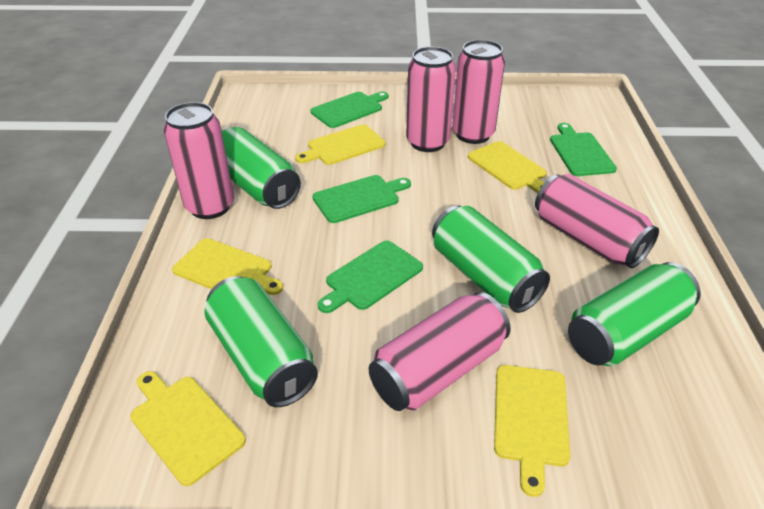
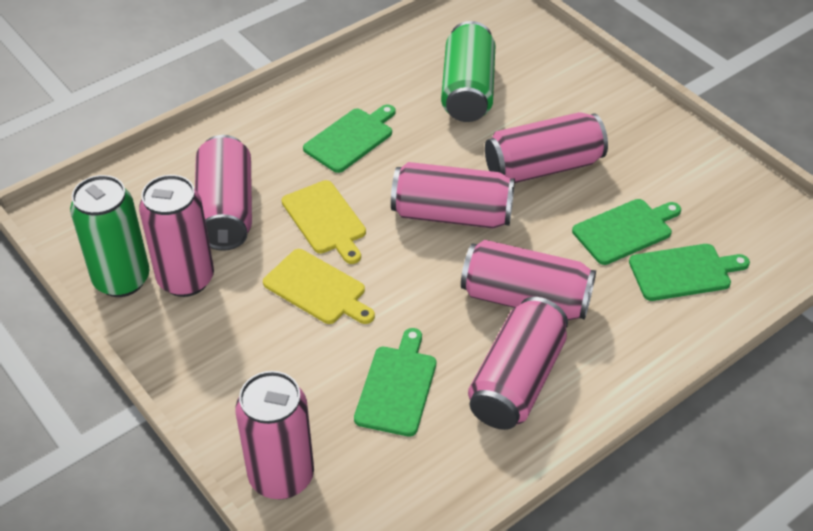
green can: [204,276,318,407] [221,127,301,209] [432,206,550,313] [568,262,701,366] = 4 -> [70,175,150,297] [441,21,495,122] = 2
pink can: [164,102,234,219] [369,292,511,411] [406,47,456,152] [452,40,505,144] [535,174,659,268] = 5 -> [139,175,214,297] [195,135,252,251] [235,371,314,499] [391,162,515,229] [461,240,596,320] [468,297,568,430] [485,112,608,183] = 7
yellow cutting board: [130,371,246,486] [172,238,283,295] [295,124,385,165] [468,141,547,193] [494,365,570,497] = 5 -> [263,249,375,324] [282,180,366,264] = 2

